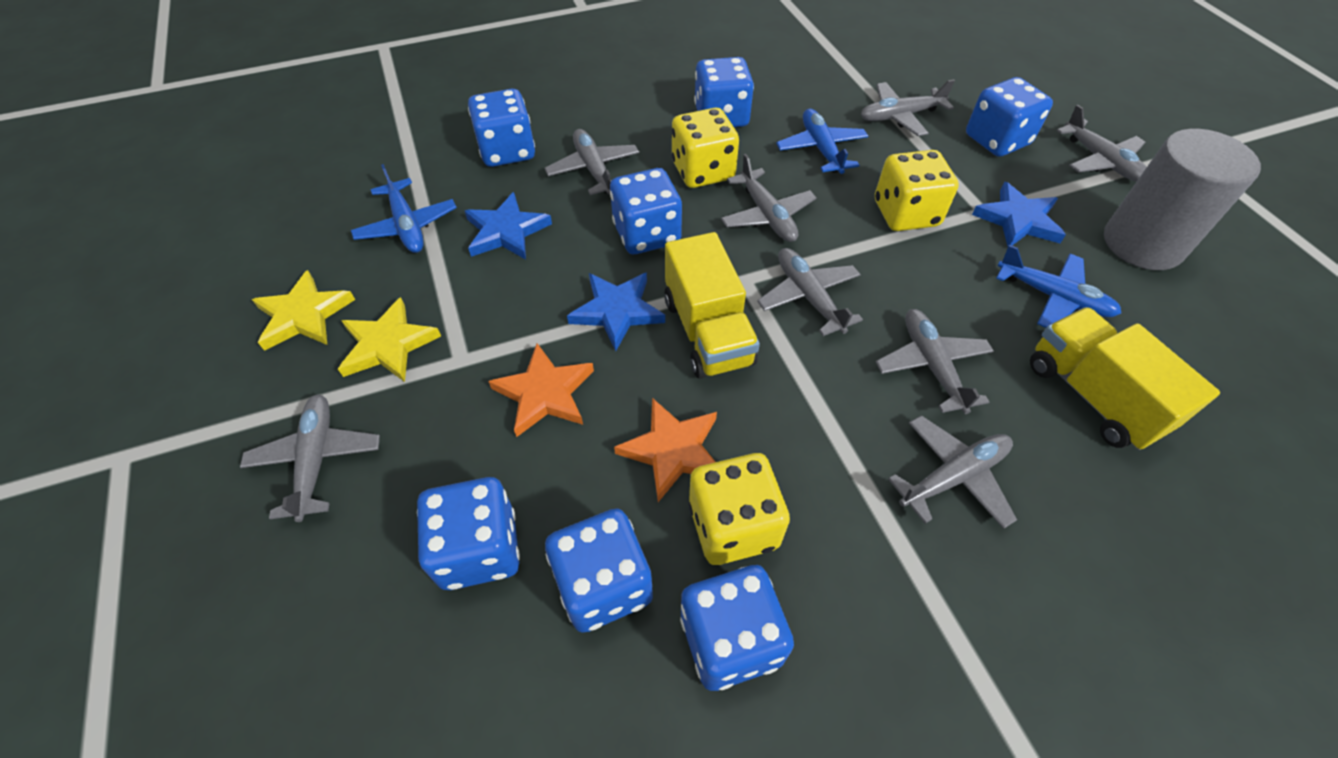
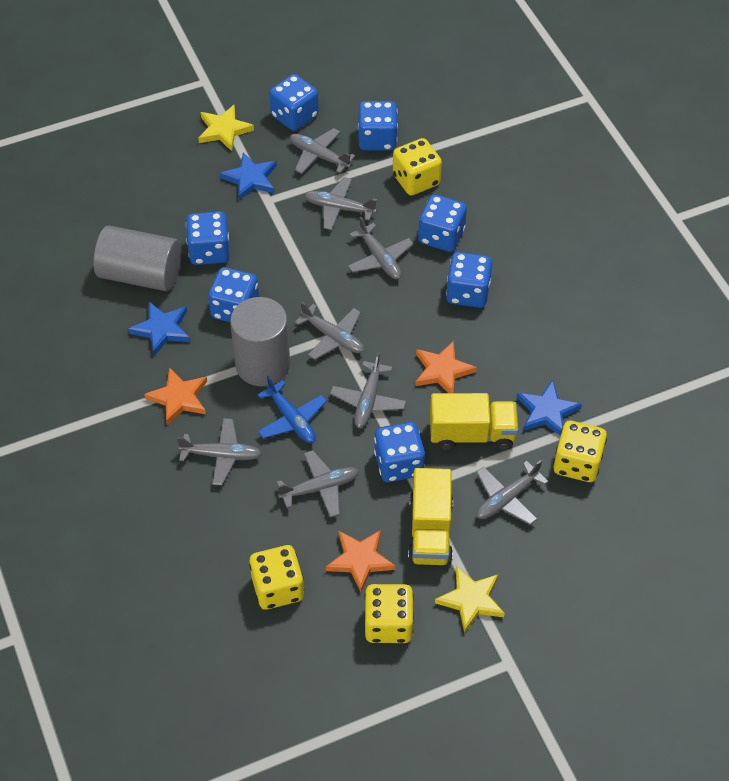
blue plane: [351,164,457,253] [776,109,868,174] [996,244,1121,328] = 3 -> [257,376,327,443] = 1
grey cylinder: [1104,129,1261,270] = 1 -> [93,225,182,291] [230,297,290,386] = 2
orange star: [488,343,594,437] [614,398,717,502] = 2 -> [144,367,207,425] [326,530,395,592] [415,341,477,393] = 3
yellow dice: [672,108,739,188] [689,453,790,565] [875,150,959,231] = 3 -> [249,545,304,610] [364,584,414,643] [393,138,442,196] [553,421,607,482] = 4

